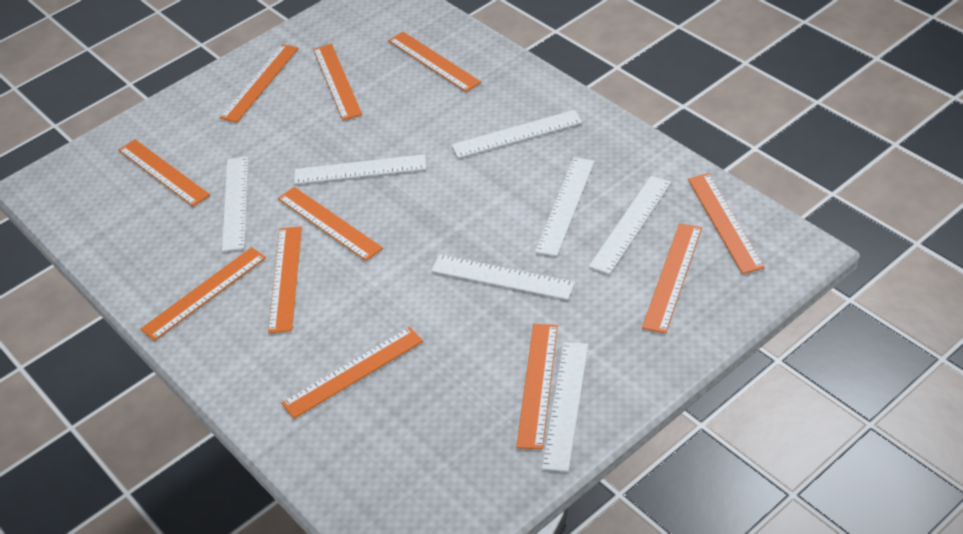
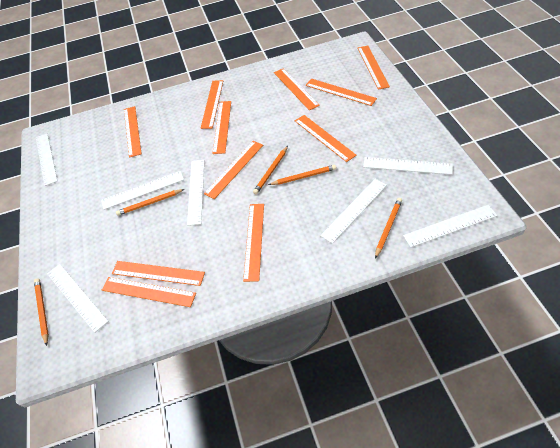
orange pencil: none = 0 -> [34,279,49,346] [116,189,184,216] [253,146,288,194] [268,165,336,185] [375,198,402,259] = 5

